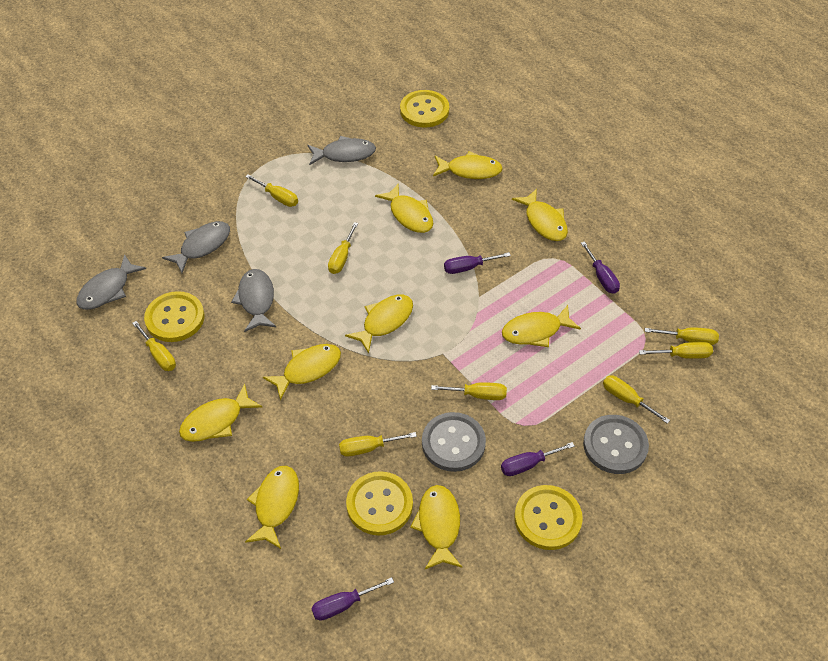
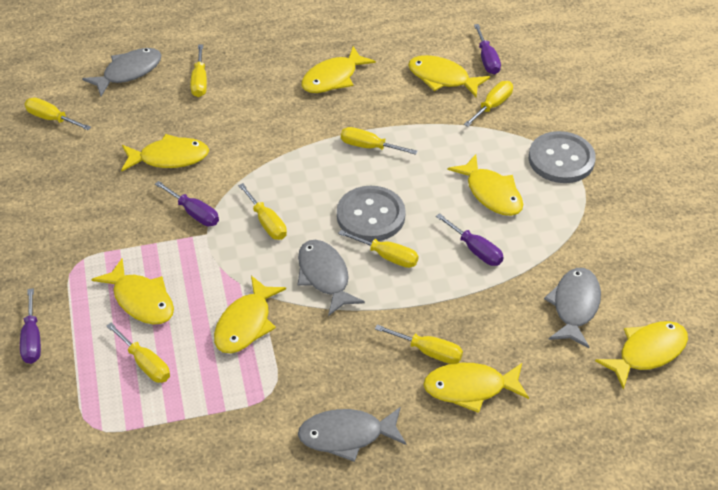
yellow button: [144,291,204,342] [346,471,413,535] [400,90,449,128] [515,485,583,550] = 4 -> none = 0
yellow fish: [179,384,262,442] [245,466,299,549] [263,344,341,400] [345,295,413,353] [375,184,433,233] [410,485,462,569] [433,151,503,179] [502,305,581,347] [512,189,568,241] = 9 -> [91,258,174,324] [121,134,209,171] [214,275,286,353] [301,46,376,93] [408,55,490,98] [423,363,529,413] [448,154,523,216] [595,321,688,390] = 8

